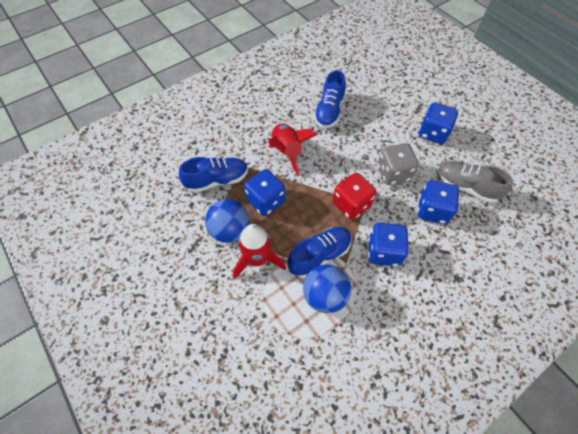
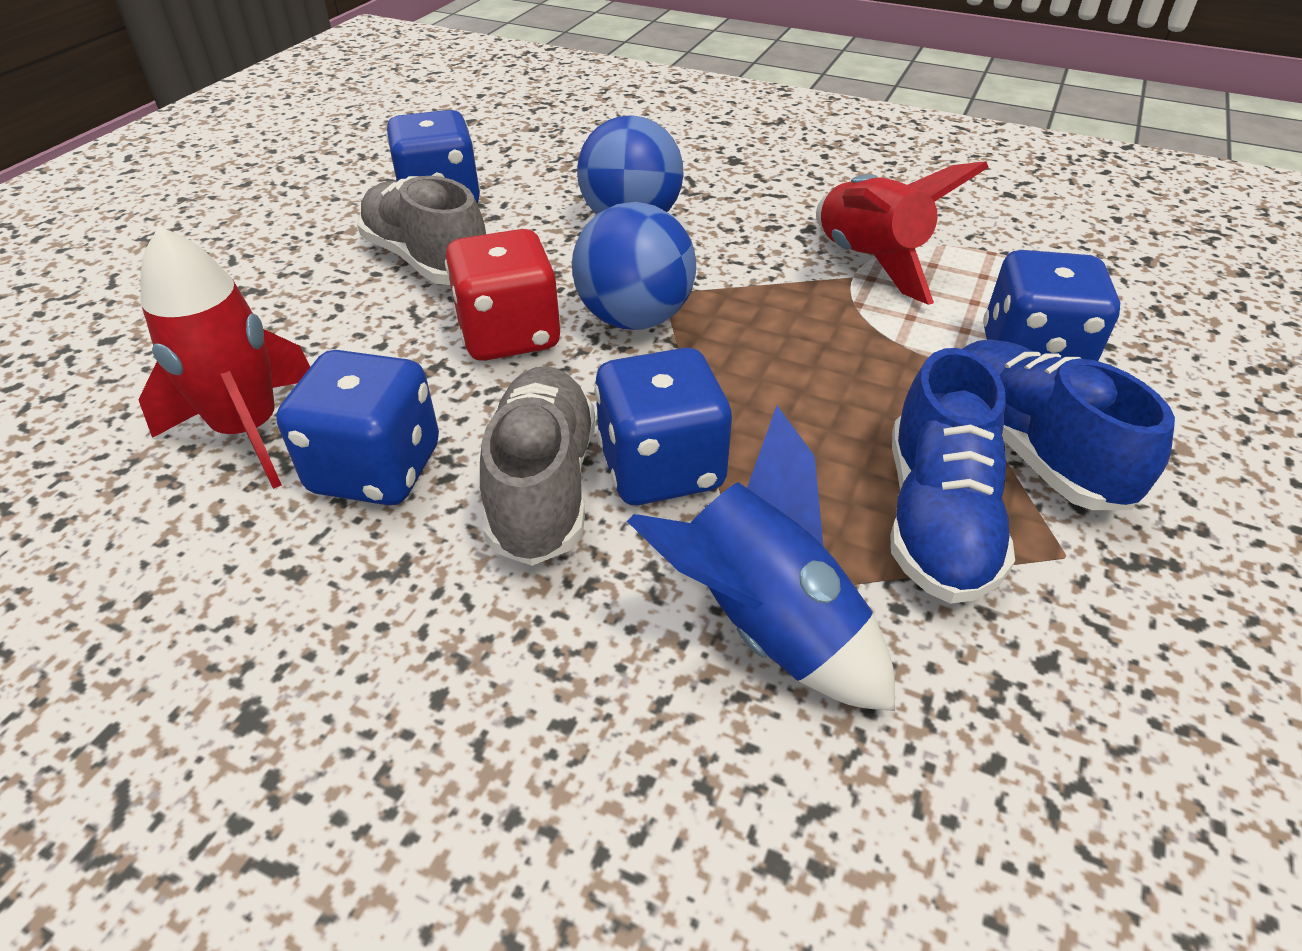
blue rocket: none = 0 -> [627,406,895,711] = 1
blue shoe: [179,157,248,193] [288,227,352,278] [314,70,346,128] = 3 -> [890,348,1015,604] [962,339,1175,510] = 2
grey dice: [377,143,419,185] = 1 -> none = 0
grey shoe: [437,161,513,203] = 1 -> [357,176,486,285] [480,366,595,566] = 2

